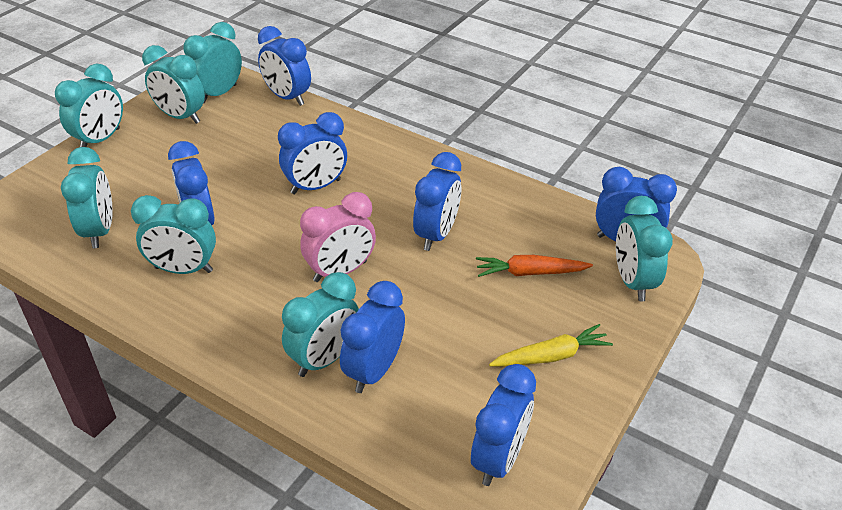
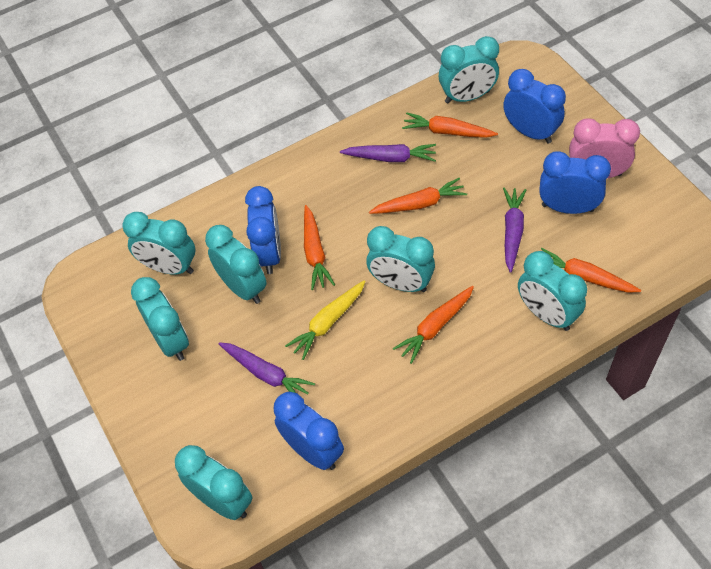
blue clock: [168,141,215,225] [258,26,311,106] [278,112,347,194] [340,281,405,393] [413,152,461,251] [471,364,536,486] [596,167,677,242] = 7 -> [245,186,281,274] [274,392,344,470] [503,69,566,143] [539,151,611,214] = 4
orange carrot: [476,255,593,277] = 1 -> [304,205,335,290] [369,178,467,214] [393,286,474,364] [402,112,498,138] [541,248,641,293] = 5
purple carrot: none = 0 -> [218,342,315,395] [340,144,436,162] [503,188,526,273] = 3

